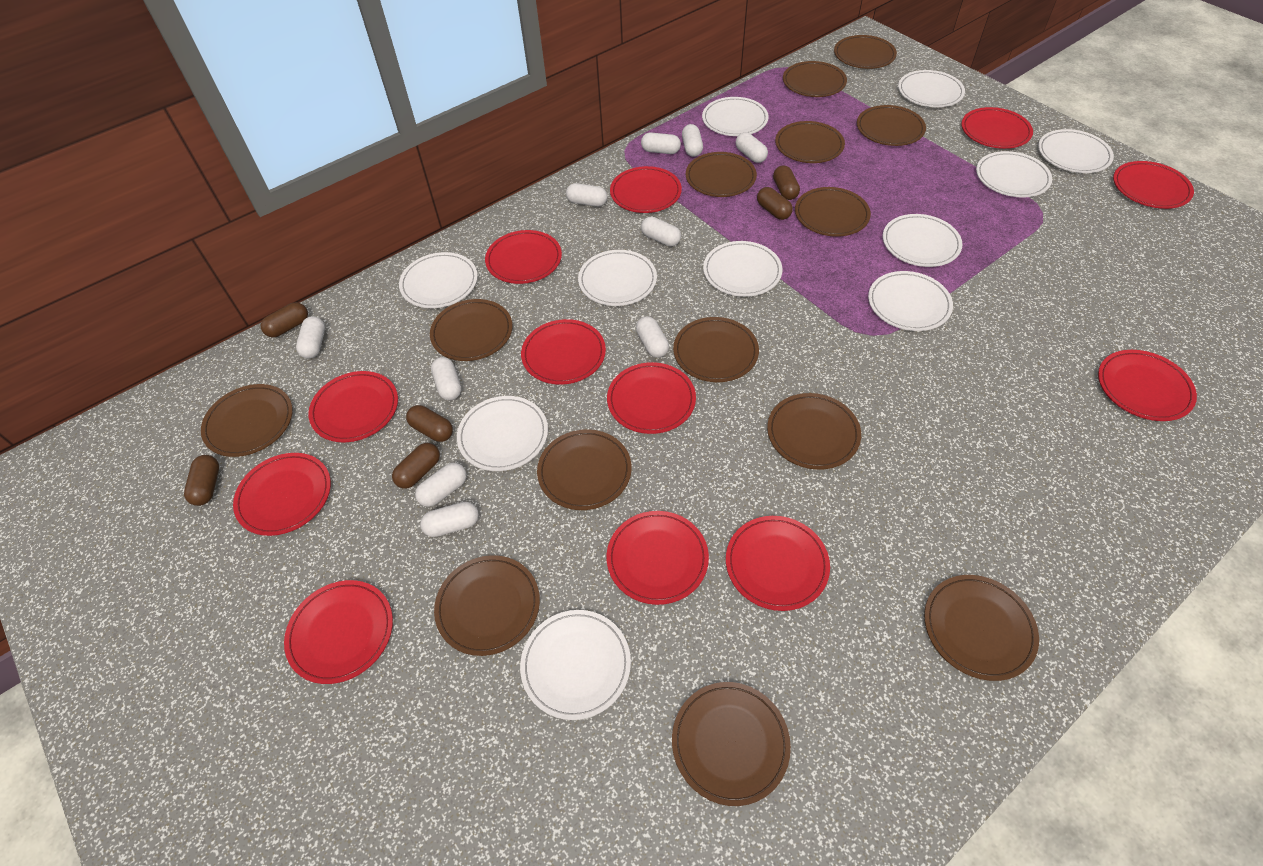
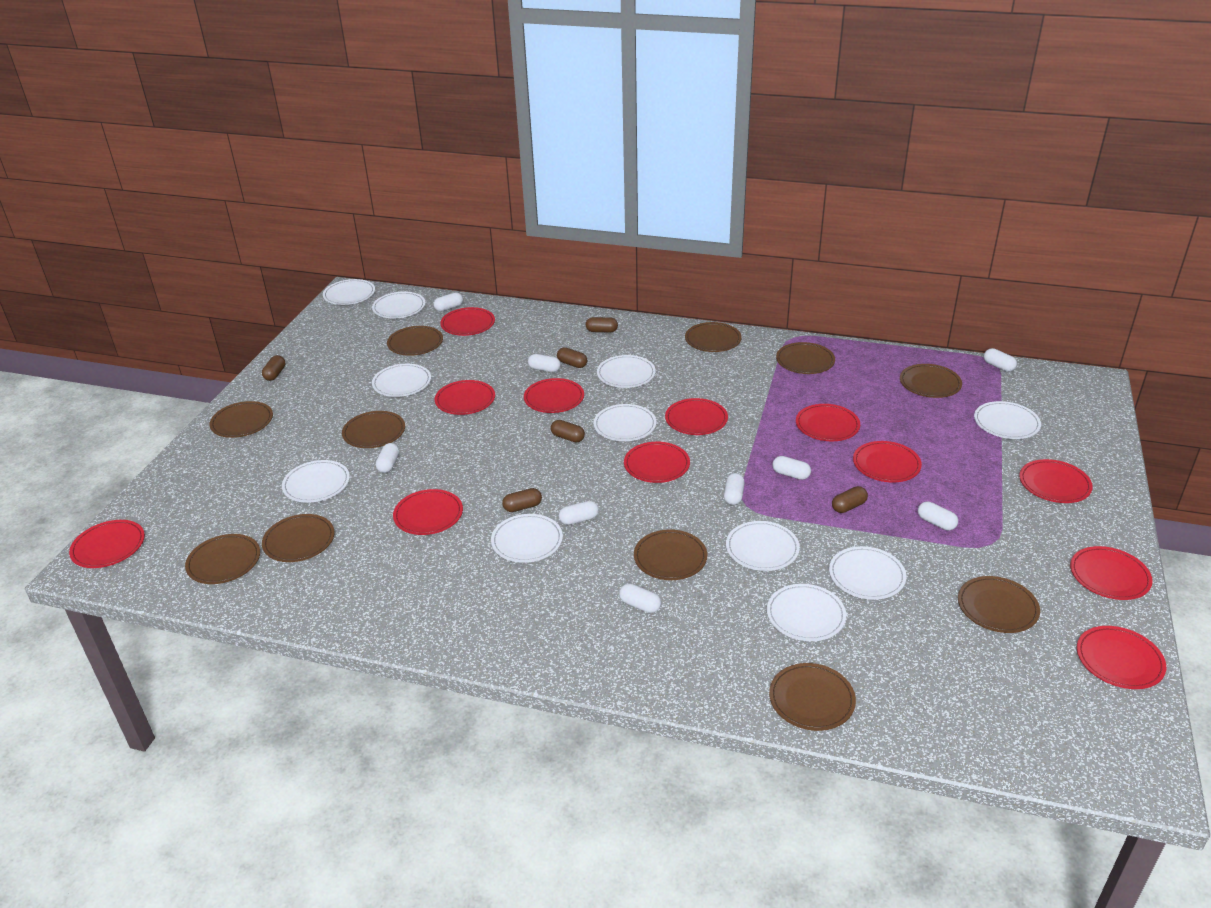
brown plate: [201,384,293,457] [430,299,512,361] [434,555,540,656] [537,429,632,510] [672,682,791,806] [673,317,759,382] [686,152,757,197] [767,393,861,470] [775,121,845,163] [783,61,847,97] [795,187,871,237] [834,35,897,69] [857,105,926,146] [924,575,1039,681] = 14 -> [185,534,260,584] [209,401,273,438] [262,514,335,562] [342,411,405,448] [387,326,443,356] [634,529,707,580] [685,322,742,352] [769,663,856,731] [776,342,835,374] [900,364,962,398] [958,576,1040,633] = 11
white capsule: [296,316,325,358] [415,463,467,507] [420,502,479,537] [431,357,461,400] [566,183,607,207] [636,316,669,358] [641,133,681,154] [641,216,681,247] [682,124,703,157] [736,132,768,163] = 10 -> [376,443,399,473] [434,292,463,312] [528,354,561,372] [559,501,599,525] [619,583,661,613] [724,473,745,505] [772,456,811,480] [918,501,958,530] [984,348,1017,372] = 9

